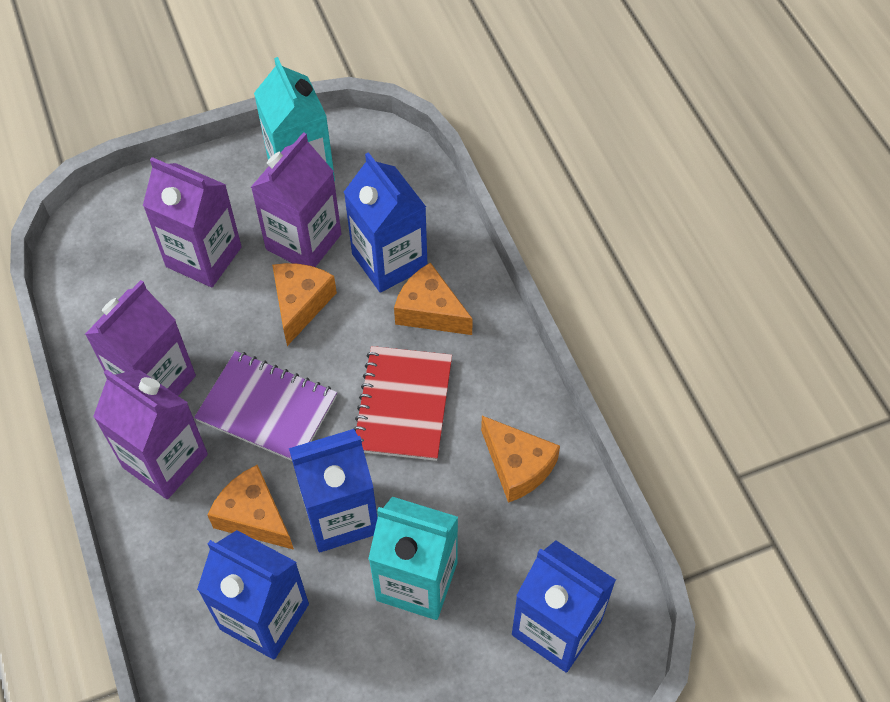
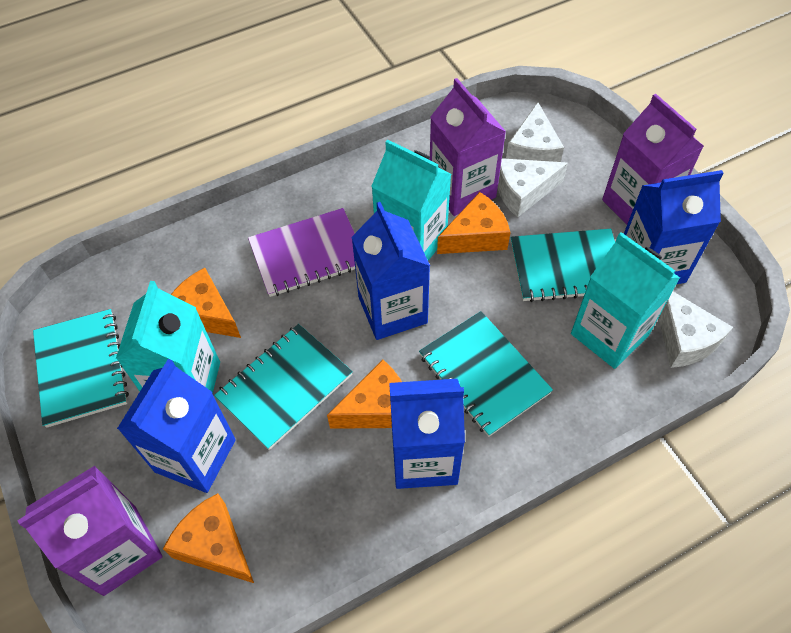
purple carton: [85,280,196,396] [93,369,208,499] [143,157,242,287] [251,132,341,267] = 4 -> [17,466,163,596] [430,78,506,216] [602,94,704,224] = 3
red notebook: [354,346,452,461] = 1 -> none = 0
turquoise carton: [254,57,335,181] [368,497,458,620] = 2 -> [116,281,220,394] [371,140,451,261] [571,232,680,369] = 3
turquoise notebook: none = 0 -> [33,309,129,428] [214,324,353,450] [419,311,553,437] [511,229,615,302] = 4
white cheese: none = 0 -> [498,158,568,217] [506,102,564,162] [659,292,733,368] = 3

